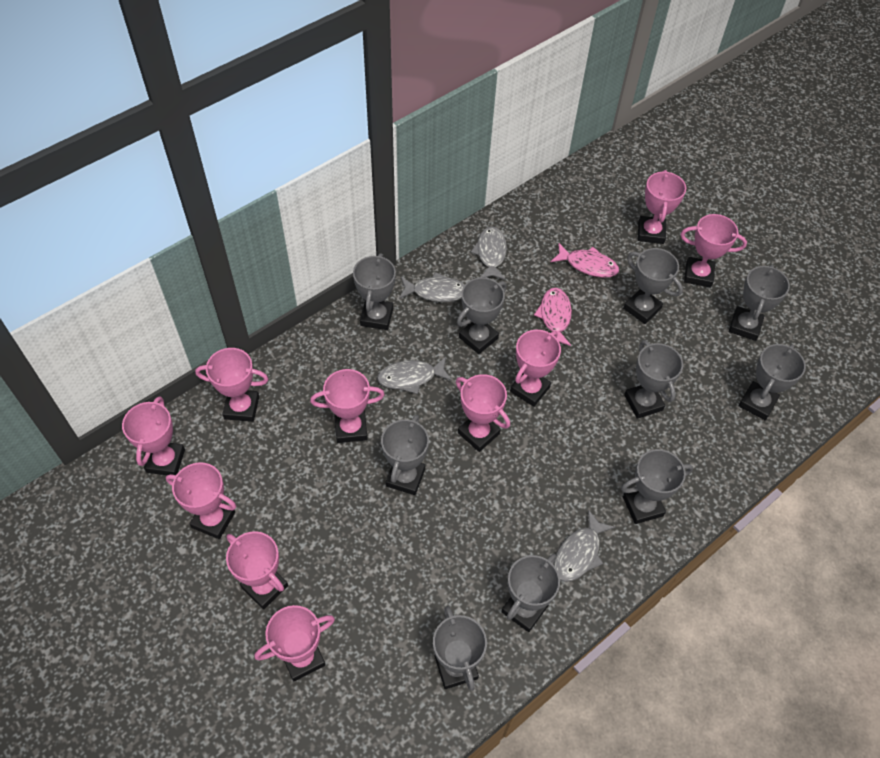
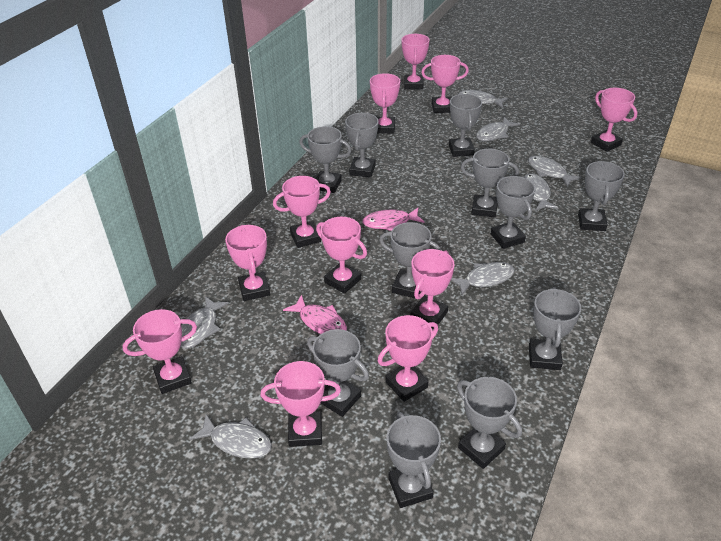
grey fish: [377,357,452,394] [399,272,465,302] [471,227,507,280] [554,510,615,582] = 4 -> [180,296,229,349] [190,414,272,459] [451,262,515,295] [458,90,508,108] [476,117,520,141] [523,173,558,211] [528,156,581,187] = 7
grey trophy: [353,253,396,330] [381,415,429,495] [433,606,487,691] [457,277,507,354] [502,554,560,632] [621,449,693,524] [623,248,683,324] [624,340,683,419] [729,265,790,341] [738,344,806,420] = 10 -> [299,126,351,193] [307,329,369,417] [345,113,379,178] [379,222,442,298] [387,412,441,508] [449,94,482,157] [457,377,522,469] [461,149,519,218] [491,176,535,249] [529,287,581,370] [578,161,625,231] = 11
pink trophy: [122,396,185,475] [166,462,237,539] [195,348,268,422] [226,531,288,609] [254,605,335,682] [310,369,385,443] [456,374,510,452] [510,330,561,407] [638,170,686,244] [681,214,747,287] = 10 -> [123,309,197,394] [225,225,270,301] [260,361,341,447] [273,176,331,248] [316,217,367,294] [370,73,400,134] [378,315,438,402] [401,34,430,90] [410,249,455,329] [421,55,469,113] [591,88,637,152] = 11

